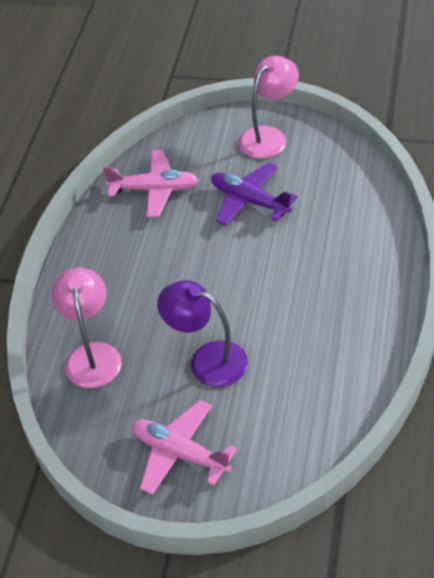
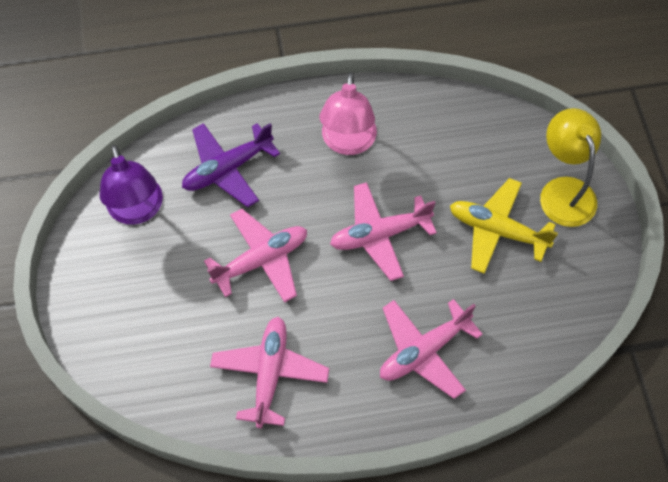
pink lamp: [51,268,122,388] [238,56,299,159] = 2 -> [320,72,377,155] = 1
pink plane: [103,150,198,217] [132,400,237,495] = 2 -> [204,209,307,303] [210,317,329,428] [330,182,437,281] [380,299,483,399] = 4
yellow lamp: none = 0 -> [540,108,601,227] = 1
yellow plane: none = 0 -> [450,178,558,274] = 1

